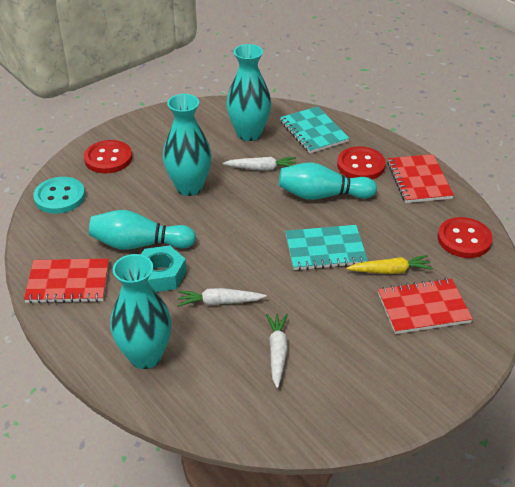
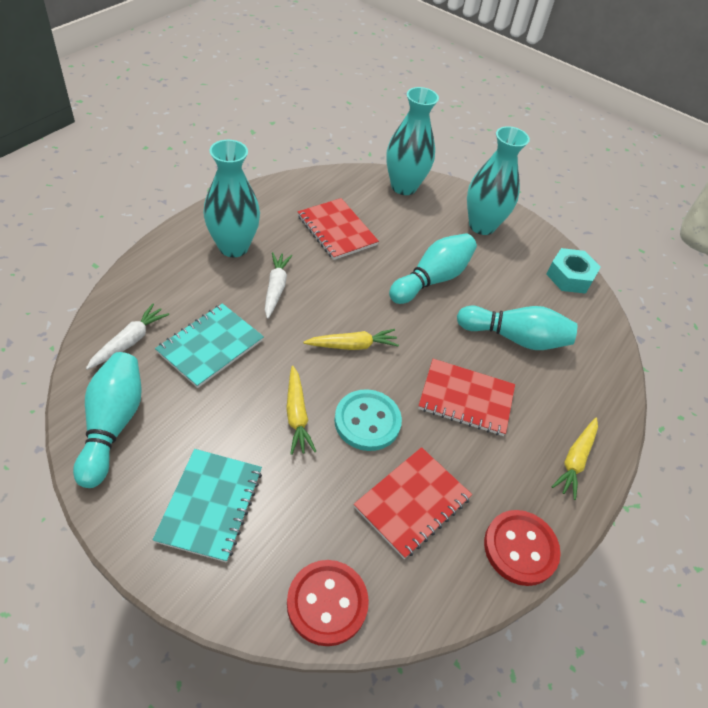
red button: [84,140,132,173] [337,146,386,179] [438,217,493,258] = 3 -> [287,560,369,646] [484,510,561,586] = 2
turquoise bowling pin: [89,210,196,250] [279,162,377,200] = 2 -> [73,352,142,488] [389,233,477,304] [457,306,577,350] = 3
white carrot: [177,288,267,307] [222,157,297,171] [266,314,288,388] = 3 -> [86,304,169,370] [265,252,292,319] = 2
yellow carrot: [346,255,433,274] = 1 -> [286,366,317,455] [303,329,399,350] [552,418,598,500] = 3

